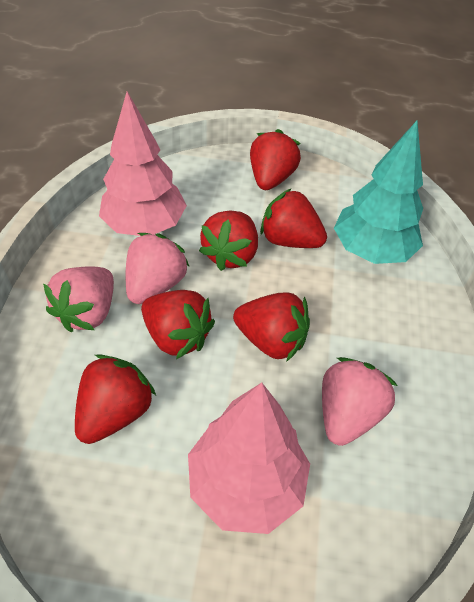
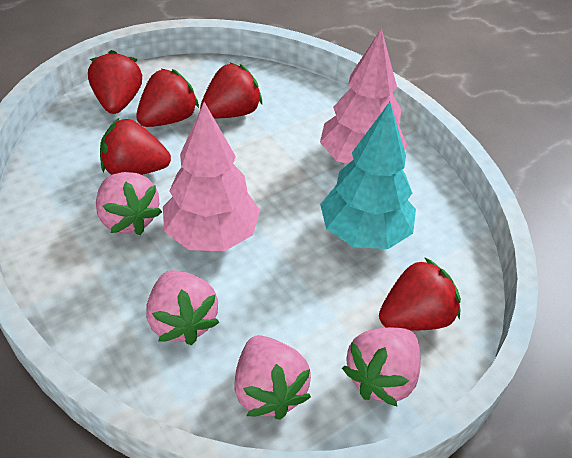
pink strawberry: [43,266,114,332] [126,233,190,304] [322,357,398,446] = 3 -> [96,172,162,235] [146,270,220,345] [234,335,311,420] [342,327,421,406] = 4
red strawberry: [75,354,156,444] [141,290,215,359] [199,211,258,271] [233,293,310,362] [250,129,301,190] [260,188,327,248] = 6 -> [88,50,142,114] [100,117,171,175] [136,69,199,127] [200,63,262,118] [379,257,461,331] = 5

